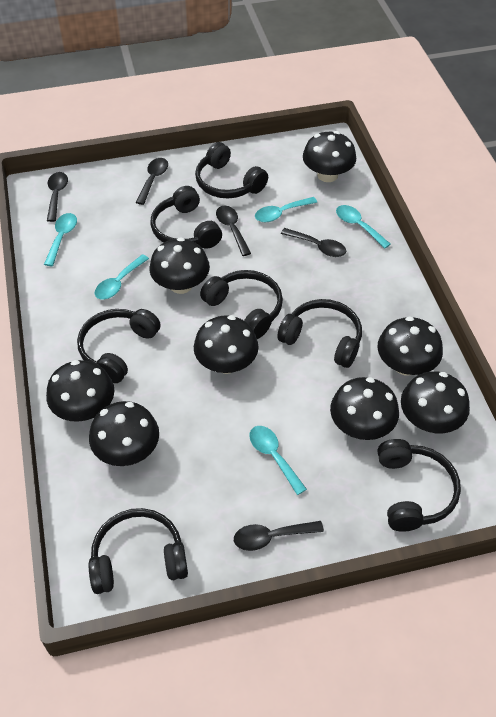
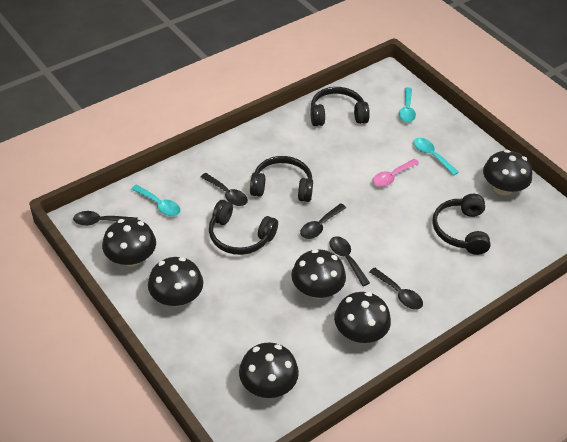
black headphones: [77,309,161,383] [89,508,188,594] [150,186,222,249] [195,142,268,199] [200,270,283,339] [277,299,362,368] [378,439,461,532] = 7 -> [209,200,278,255] [250,156,313,202] [311,87,370,126] [432,194,491,255] = 4
black mushroom: [46,360,114,422] [89,401,159,466] [149,237,210,294] [194,315,259,374] [303,131,356,182] [330,377,399,440] [378,316,443,376] [401,371,470,433] = 8 -> [102,218,156,267] [148,257,203,307] [239,343,299,398] [291,249,346,299] [334,292,391,343] [483,150,532,195] = 6
pink spoon: none = 0 -> [372,159,419,187] = 1
turquoise spoon: [44,213,77,266] [95,254,149,299] [249,426,307,495] [255,197,317,222] [336,205,391,249] = 5 -> [131,185,180,216] [399,87,416,123] [413,138,459,176] = 3

